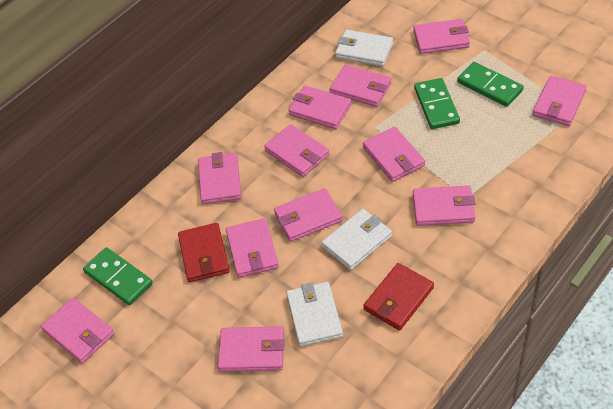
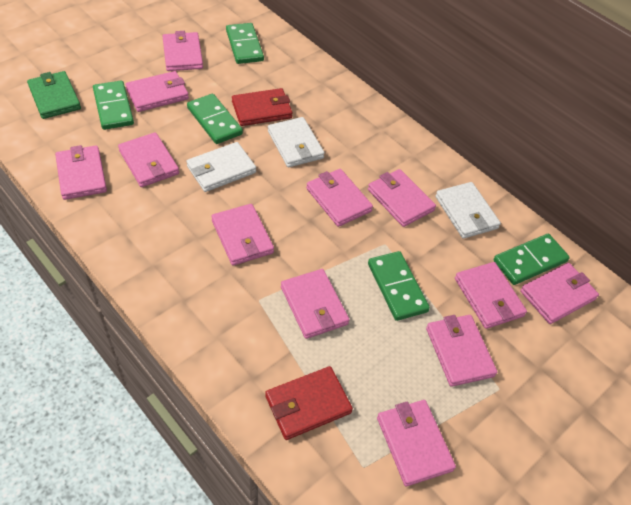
green domino: [83,247,153,305] [414,78,460,129] [457,62,524,107] = 3 -> [93,81,134,130] [187,94,243,144] [226,23,264,64] [368,251,430,321] [494,234,570,285] = 5
green wallet: none = 0 -> [27,71,81,119] = 1

